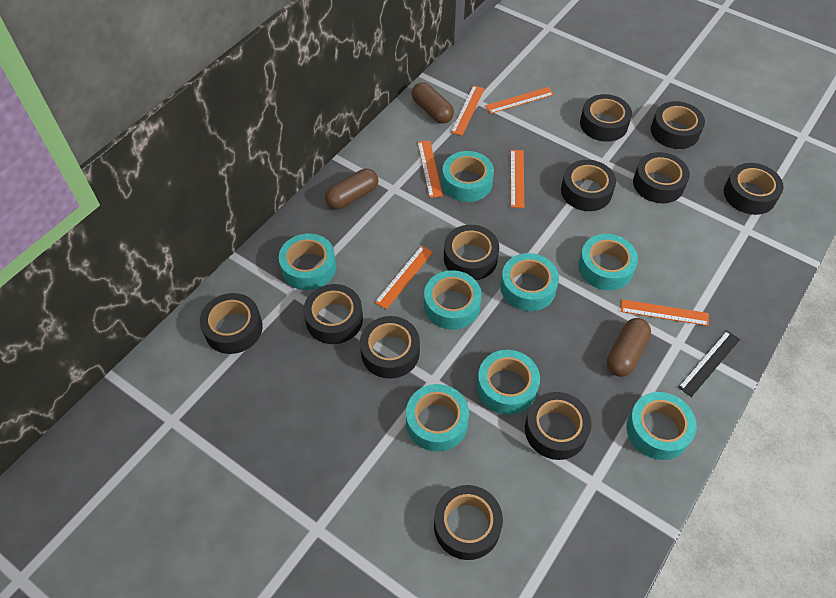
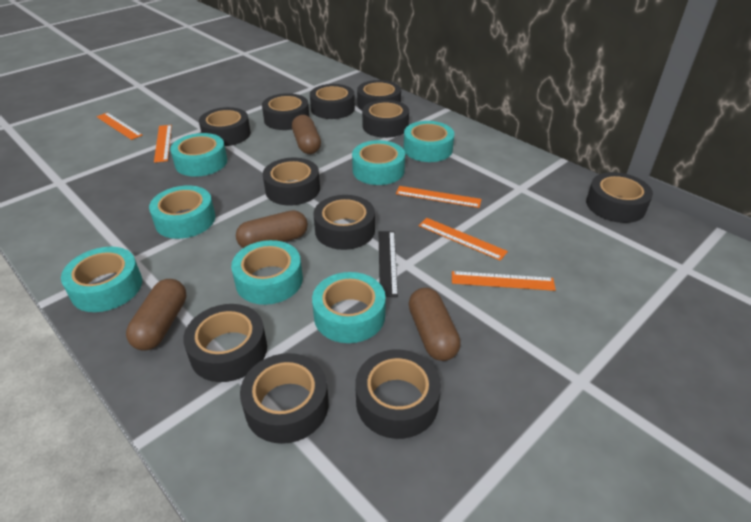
brown capsule: [325,168,378,210] [411,82,454,124] [607,318,651,377] = 3 -> [126,279,187,351] [236,210,308,248] [292,115,321,154] [409,288,461,361] = 4
orange ruler: [375,246,433,309] [417,140,443,198] [451,85,485,136] [485,87,554,114] [511,150,524,208] [621,299,709,326] = 6 -> [96,113,143,140] [154,125,172,163] [396,186,482,208] [419,218,508,261] [452,271,556,291] = 5
turquoise tape: [279,233,336,290] [406,384,469,451] [424,270,482,330] [442,151,494,202] [477,350,540,415] [500,253,559,311] [578,234,638,290] [627,392,697,460] = 8 -> [61,247,142,312] [149,185,215,239] [170,133,227,177] [231,240,303,305] [312,272,386,343] [352,140,405,185] [404,121,454,162] = 7

